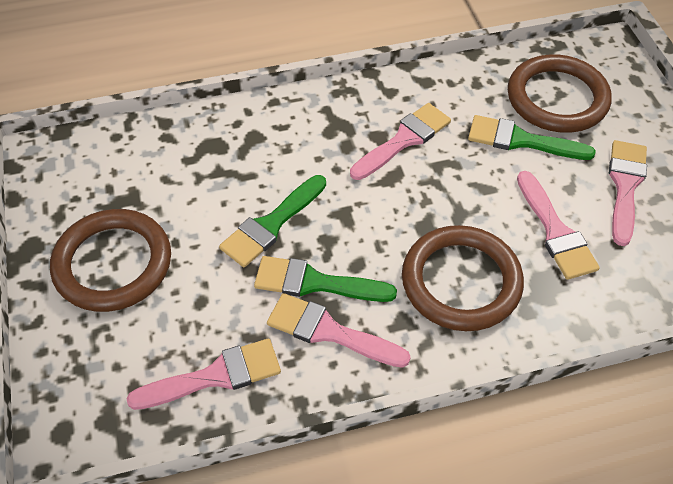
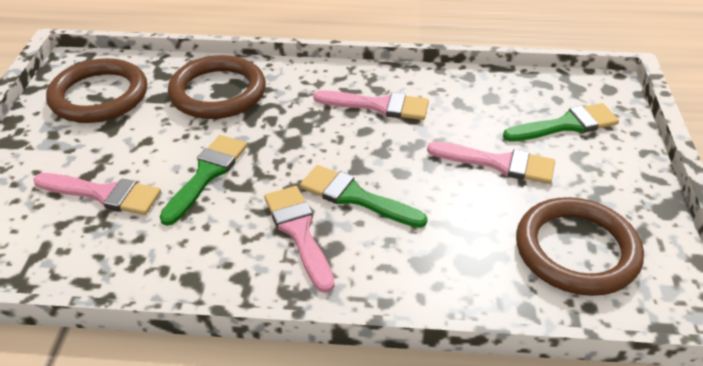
pink brush: [126,339,281,410] [267,293,411,368] [350,103,451,180] [517,171,600,280] [609,140,647,246] = 5 -> [33,173,161,215] [264,186,335,293] [314,90,429,120] [427,142,555,184] = 4

